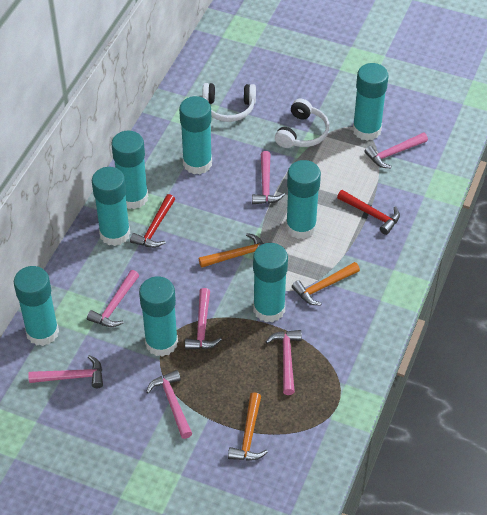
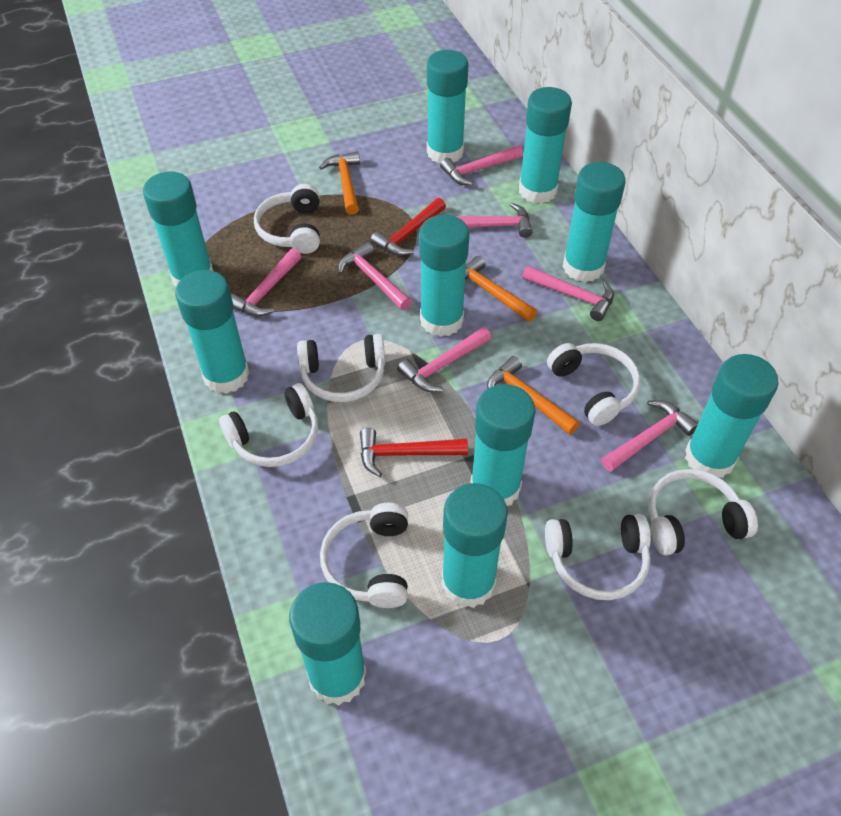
turquoise glue stick: [14,266,59,346] [92,167,131,246] [111,130,148,209] [139,276,178,357] [179,96,212,174] [253,243,288,323] [286,160,321,239] [352,63,388,141] = 8 -> [143,172,213,286] [175,270,250,394] [289,582,367,705] [419,215,469,337] [427,50,469,163] [442,483,508,608] [470,384,535,506] [519,87,572,204] [563,162,626,282] [685,354,779,478] = 10
white headphones: [202,83,256,122] [275,98,330,148] = 2 -> [219,383,318,467] [254,184,320,254] [297,334,385,402] [320,503,408,608] [545,514,651,600] [547,343,640,426] [648,469,758,556] = 7

